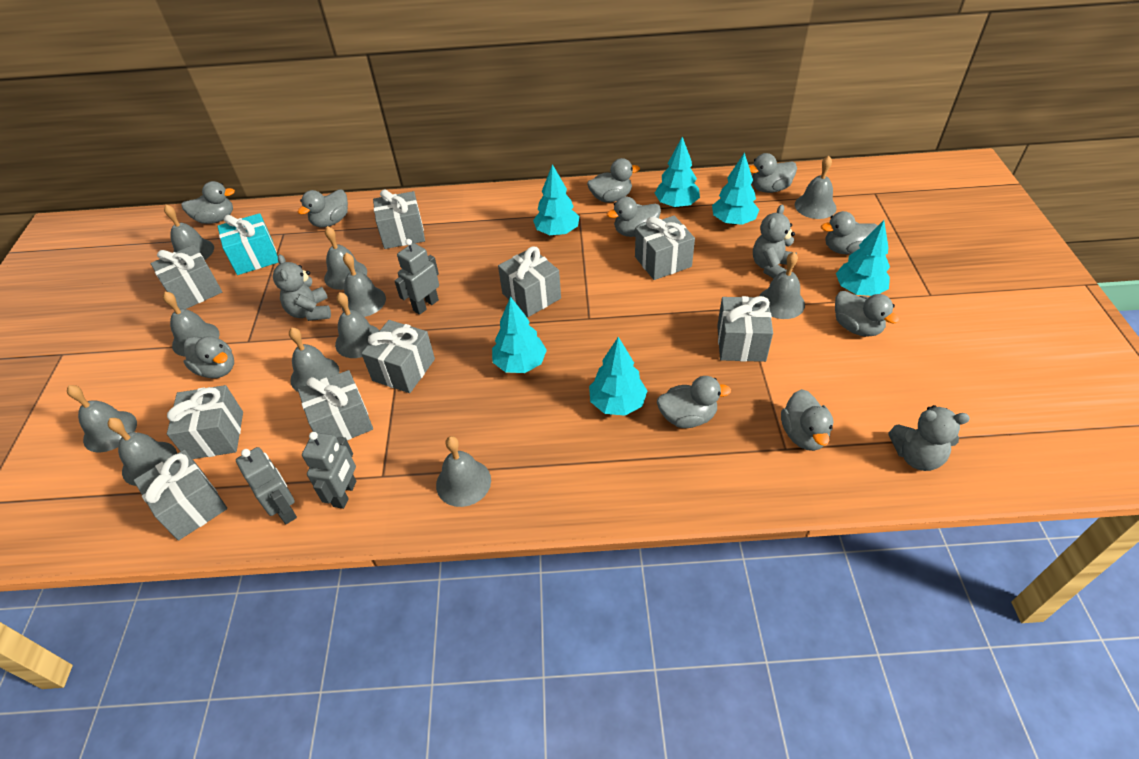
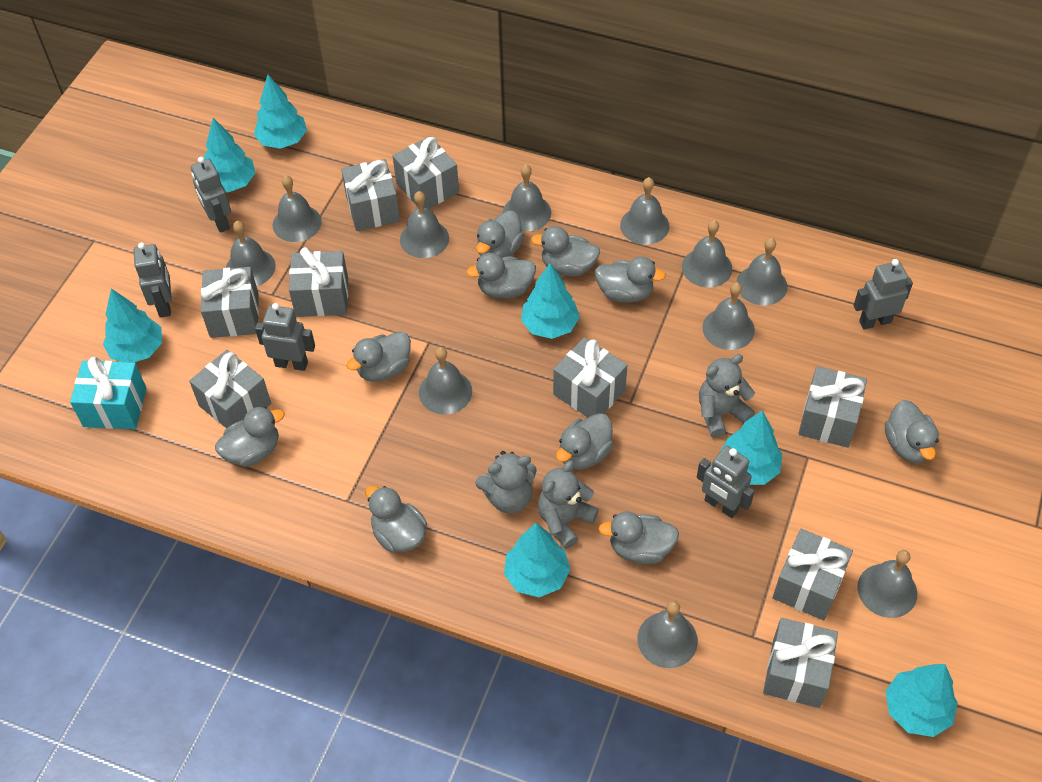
grey robot: [236,447,297,524] [302,432,356,509] [395,239,439,315] = 3 -> [134,242,172,318] [191,157,231,233] [255,303,315,371] [697,446,755,518] [853,259,913,330] = 5
turquoise tree: [492,296,547,373] [533,164,579,236] [589,337,647,416] [654,137,700,208] [712,152,759,225] [836,220,890,296] = 6 -> [103,289,162,363] [204,118,256,192] [254,75,307,149] [504,523,570,597] [521,263,580,339] [719,410,782,485] [885,664,958,737] = 7

